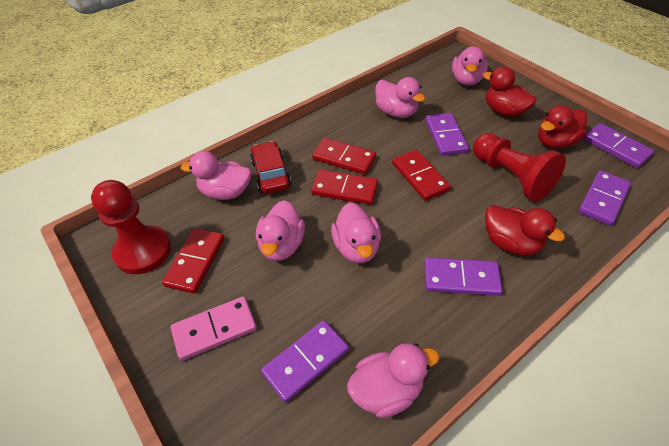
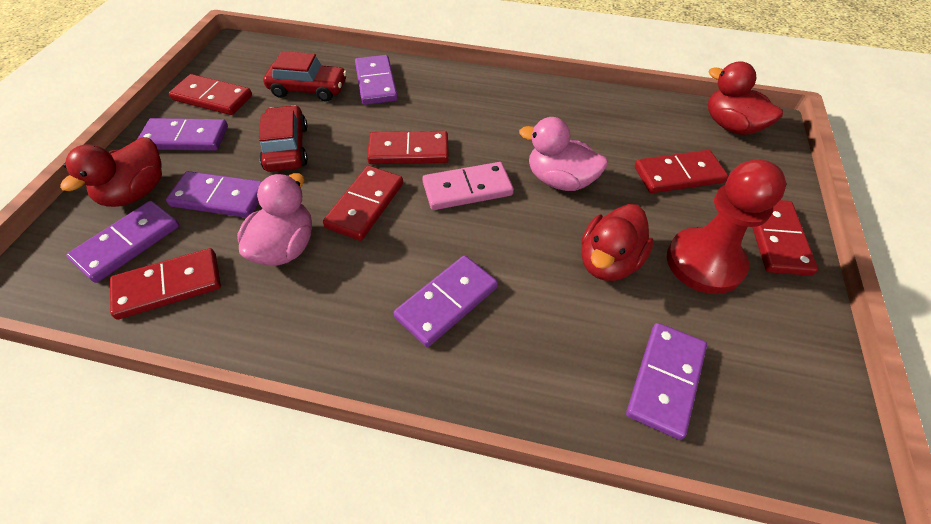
pink duck: [181,151,251,200] [256,200,305,261] [331,202,381,263] [347,343,439,418] [375,77,425,118] [452,46,488,86] = 6 -> [237,173,312,266] [519,117,608,191] = 2
purple domino: [261,320,349,403] [424,257,503,296] [425,113,469,156] [578,170,631,226] [583,123,654,168] = 5 -> [66,201,179,283] [138,118,228,151] [166,171,262,218] [355,55,398,105] [394,255,498,347] [626,323,707,440] = 6
red car: [250,141,292,194] = 1 -> [259,105,308,172] [263,51,347,102] = 2
red domino: [162,228,224,294] [311,170,378,205] [312,138,376,175] [392,150,451,201] = 4 -> [110,248,221,319] [169,74,252,115] [323,166,403,241] [367,131,449,164] [635,150,728,193] [752,200,818,276] = 6
red pawn: [91,180,171,274] [473,133,566,202] = 2 -> [667,159,786,294] = 1

